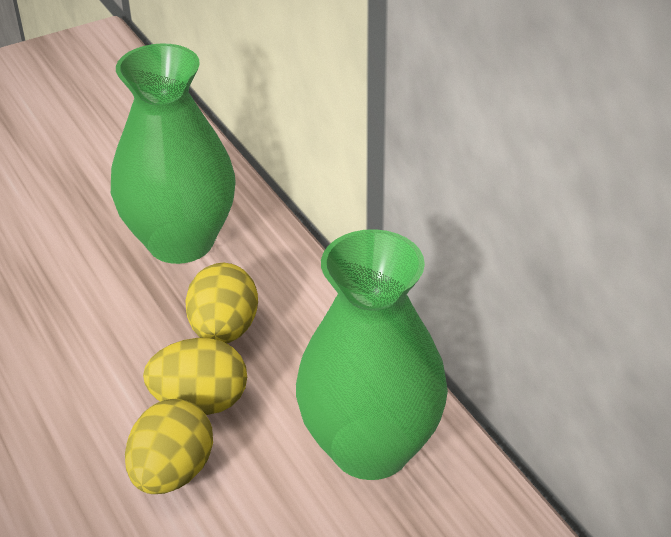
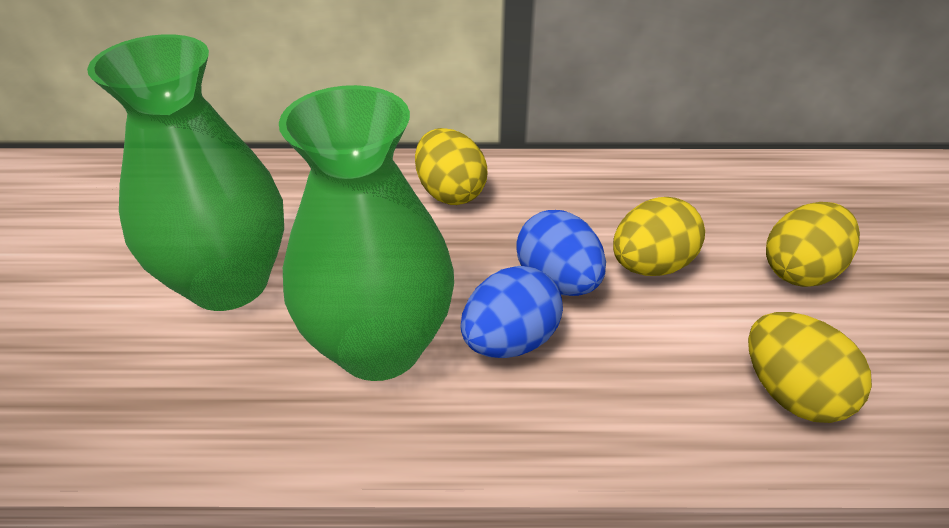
blue egg: none = 0 -> [460,266,563,358] [516,210,606,296] = 2
yellow egg: [125,399,213,494] [143,338,247,415] [185,263,258,344] = 3 -> [415,128,487,205] [613,197,705,276] [748,312,872,423] [766,202,860,287] = 4

